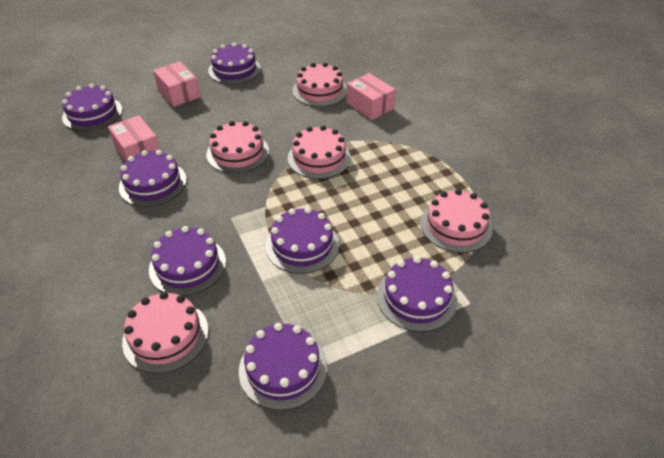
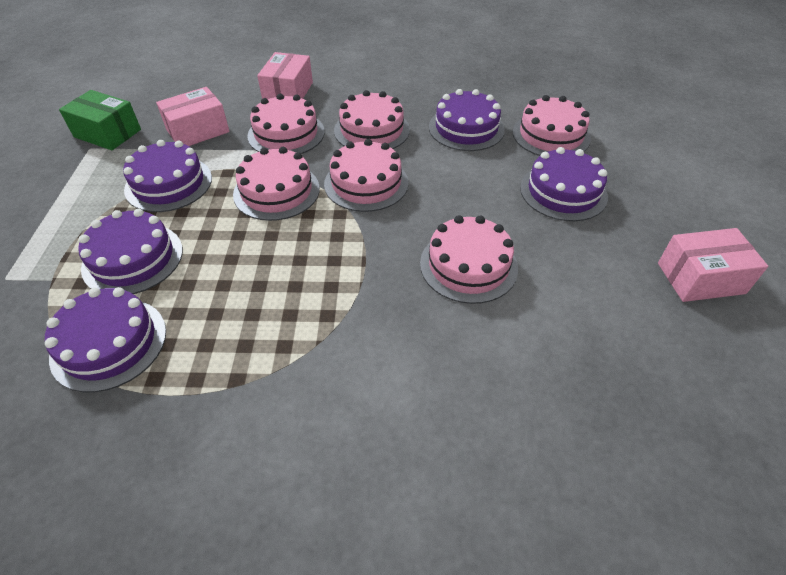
green box: none = 0 -> [59,90,141,150] = 1
pink cake: [122,292,209,374] [206,121,269,173] [288,125,351,179] [293,63,347,107] [421,189,493,253] = 5 -> [233,147,320,221] [248,94,325,154] [324,139,409,212] [334,90,410,149] [420,215,518,304] [513,95,591,156] = 6
purple cake: [62,84,122,131] [119,150,187,207] [149,226,226,296] [208,43,261,84] [239,323,327,410] [266,207,339,274] [377,256,457,332] = 7 -> [45,287,166,392] [78,209,183,294] [123,140,212,212] [429,89,505,151] [520,147,608,221] = 5

